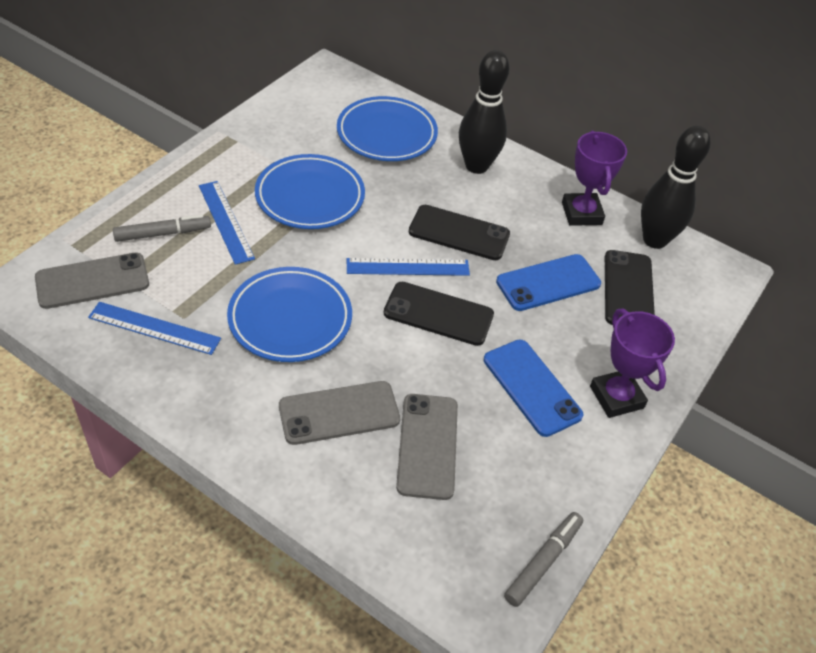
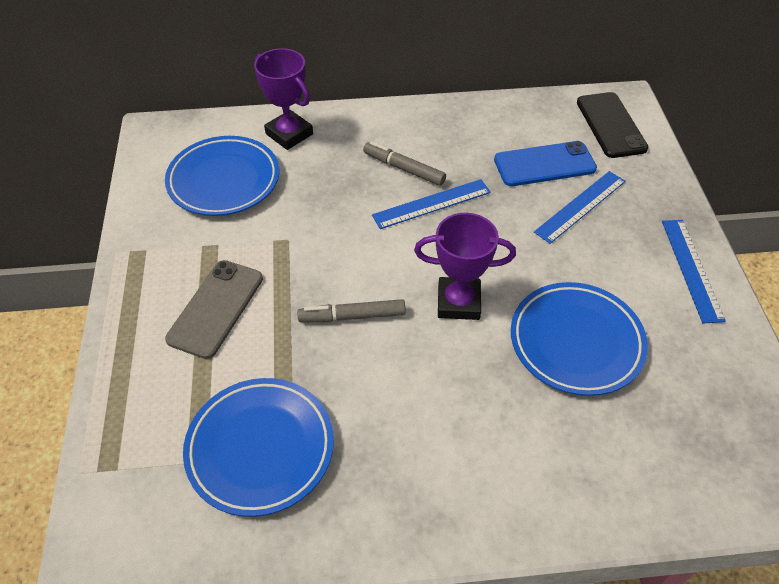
black bowling pin: [459,50,509,174] [641,126,711,249] = 2 -> none = 0
black phone: [384,282,494,346] [409,205,510,260] [605,250,655,325] = 3 -> [577,92,648,158] = 1
blue phone: [484,339,583,437] [496,254,601,311] = 2 -> [494,141,597,186] = 1
grey phone: [35,253,149,309] [279,381,400,445] [396,394,458,500] = 3 -> [165,260,263,359] = 1

